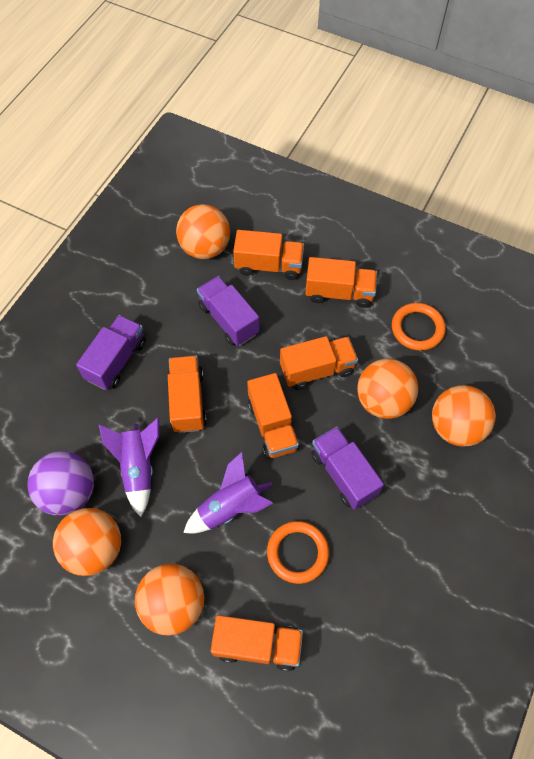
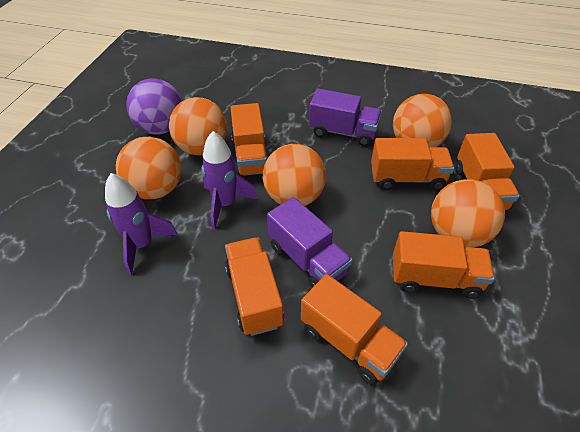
orange ring: [267,521,329,584] [392,303,446,351] = 2 -> none = 0
purple truck: [76,315,146,390] [197,276,259,346] [311,427,384,510] = 3 -> [267,197,352,288] [309,89,382,146] = 2

